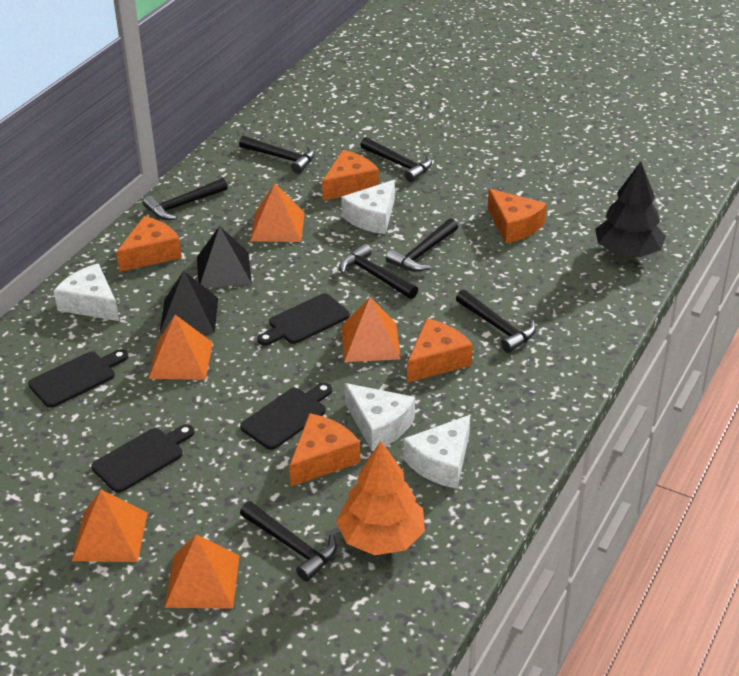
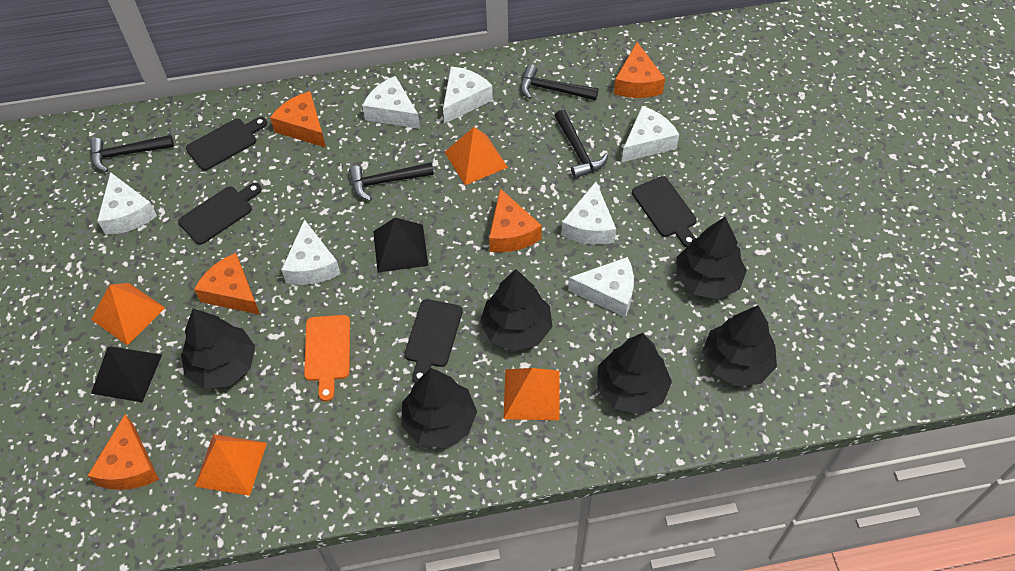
black hammer: [143,178,228,220] [239,136,315,174] [240,501,337,582] [339,244,418,299] [360,137,432,182] [385,219,458,272] [456,290,536,353] = 7 -> [90,135,174,172] [349,162,434,201] [521,64,598,100] [555,110,608,179] = 4
black tree: [595,161,666,257] = 1 -> [181,309,255,389] [401,368,477,448] [480,269,552,351] [597,333,672,414] [676,217,747,299] [702,305,777,386] = 6
orange cutting board: none = 0 -> [304,315,350,402] = 1
orange pyramid: [72,490,148,562] [149,315,213,380] [165,534,239,609] [250,183,305,242] [341,297,401,362] = 5 -> [91,283,165,345] [195,434,267,496] [445,127,508,185] [504,368,560,420] = 4
orange tree: [336,441,425,555] = 1 -> none = 0
white cheese: [54,263,119,321] [341,180,395,234] [345,383,415,451] [403,415,470,489] = 4 -> [97,172,157,235] [281,219,340,285] [362,76,420,129] [443,66,493,124] [561,182,616,245] [568,257,634,317] [622,106,679,162] = 7

